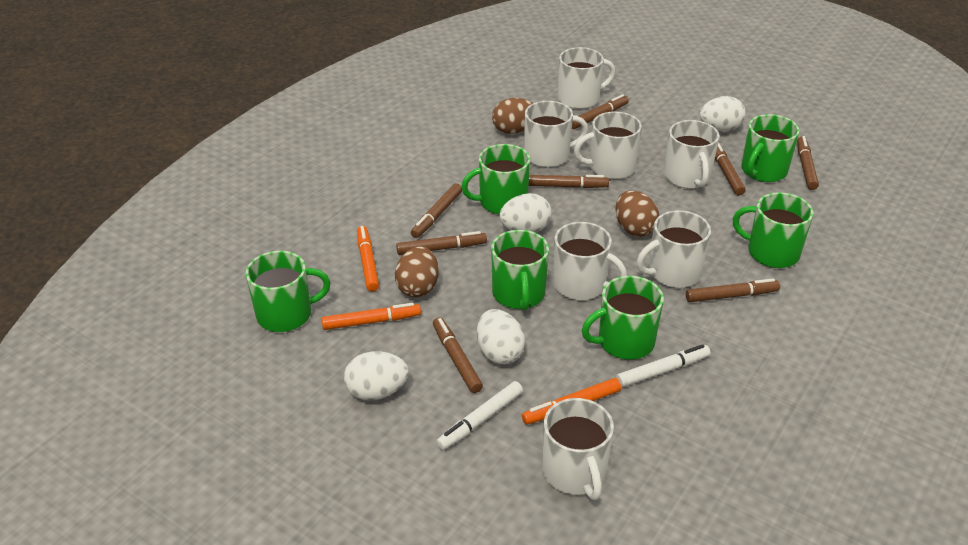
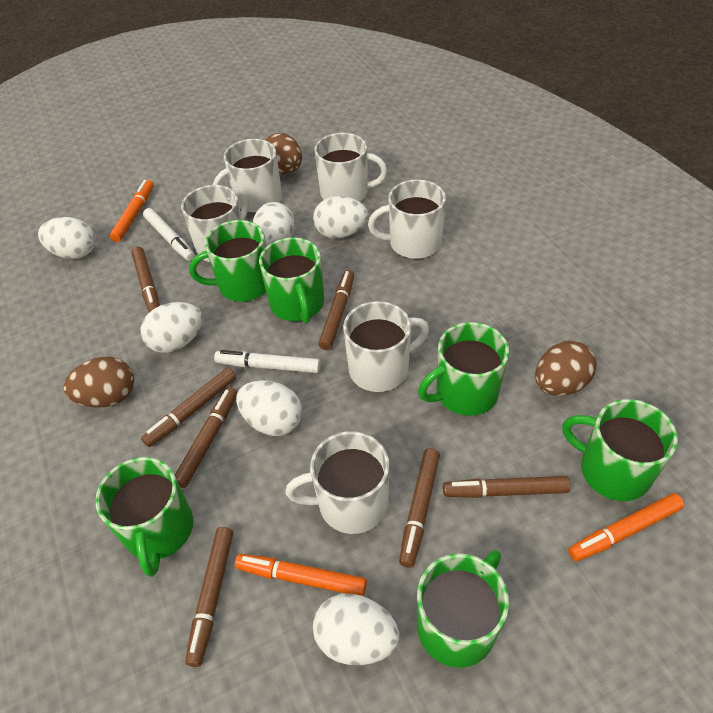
brown marker: [396,231,487,255] [411,183,462,238] [433,317,483,393] [529,175,609,188] [572,94,629,129] [686,278,780,302] [715,142,746,196] [797,136,819,190] = 8 -> [131,246,160,312] [141,368,236,447] [175,387,237,488] [185,527,233,667] [319,270,354,350] [399,448,440,568] [443,476,571,498] = 7
white egg: [344,351,409,401] [477,309,525,364] [499,193,552,233] [700,96,746,132] = 4 -> [38,217,95,259] [141,302,203,353] [236,380,302,436] [253,202,295,247] [313,196,368,238] [313,593,400,665] = 6
white mug: [524,101,588,167] [543,398,614,500] [553,222,627,300] [558,47,616,109] [574,111,642,179] [637,210,711,288] [664,120,719,189] = 7 -> [181,185,249,262] [212,139,282,213] [285,431,389,534] [315,133,387,202] [343,301,429,392] [368,179,446,259] = 6

